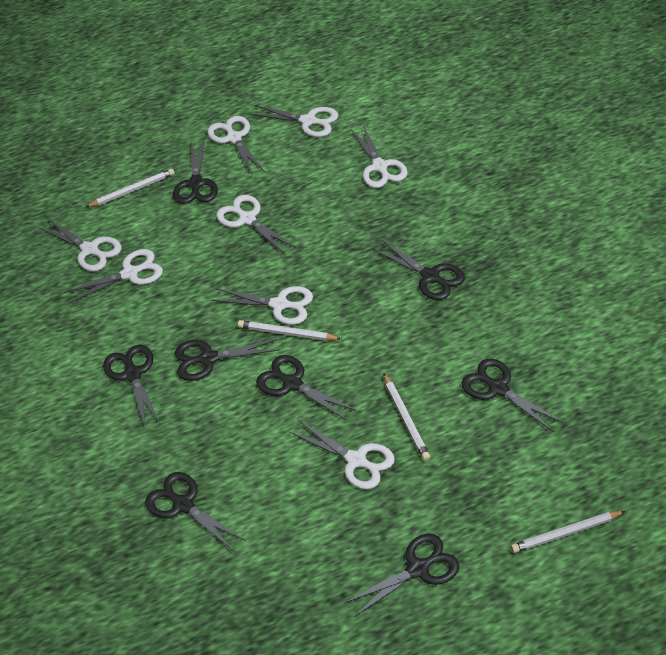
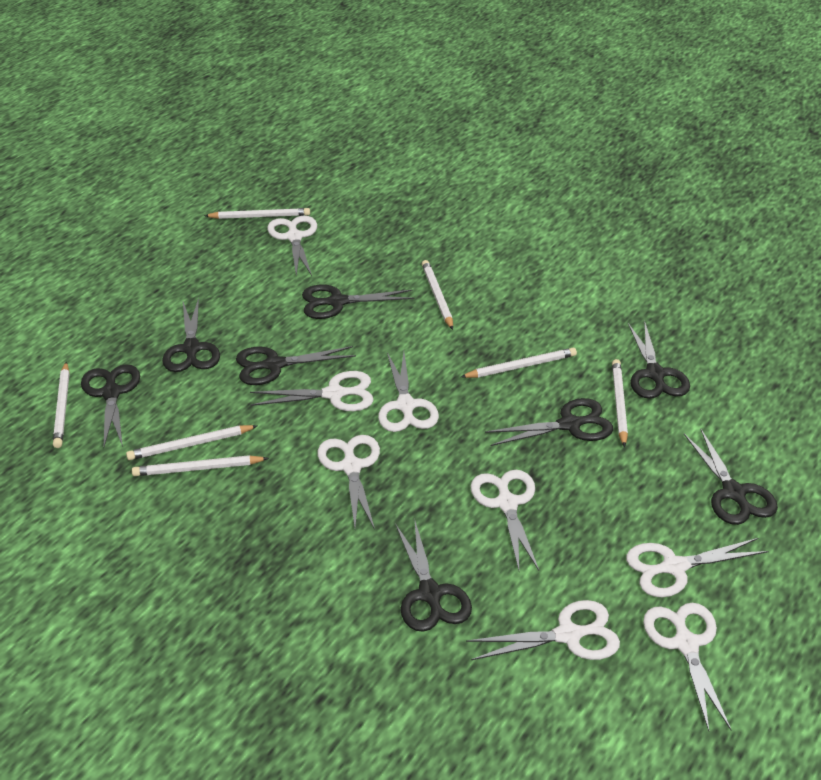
white pencil: [86,168,175,207] [238,320,341,341] [383,373,430,461] [511,511,625,553] = 4 -> [53,362,69,448] [126,425,257,460] [132,455,269,476] [204,208,310,219] [422,260,453,330] [461,347,577,378] [612,359,628,447] = 7

